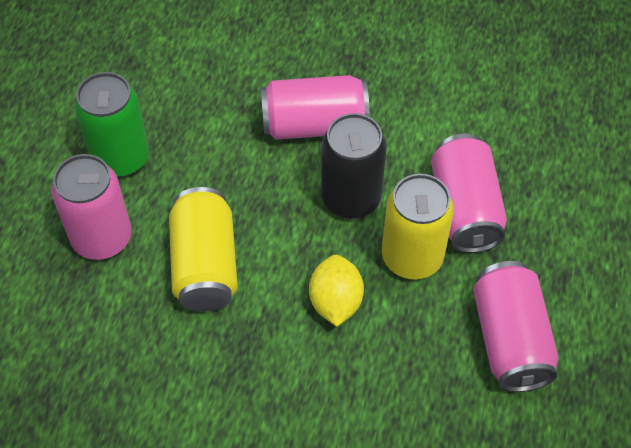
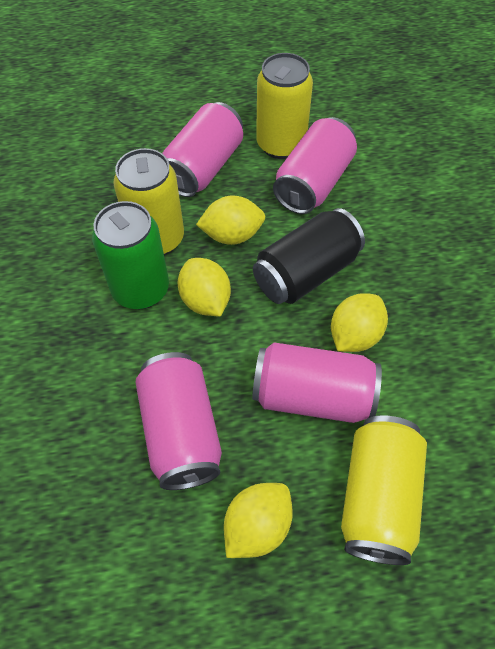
yellow can: [169,187,238,312] [382,174,454,279] = 2 -> [113,148,184,255] [256,53,313,159] [341,415,427,565] = 3
yellow lemon: [309,255,364,327] = 1 -> [178,258,231,317] [196,195,265,245] [224,483,293,558] [331,293,388,352] = 4

